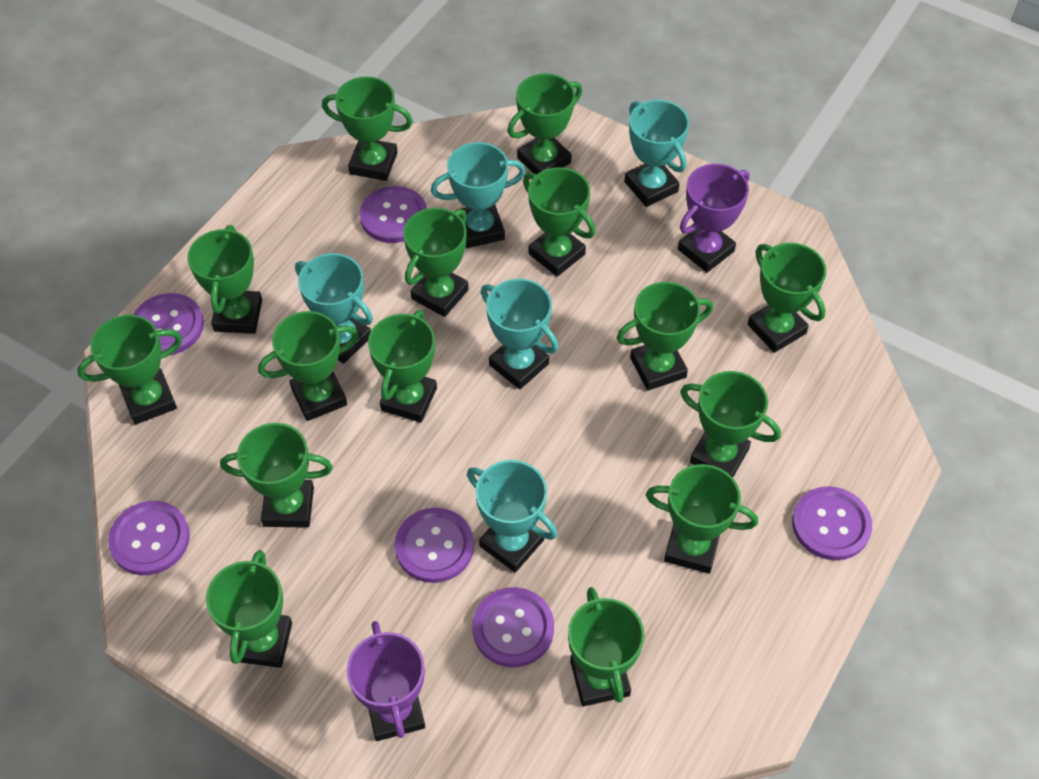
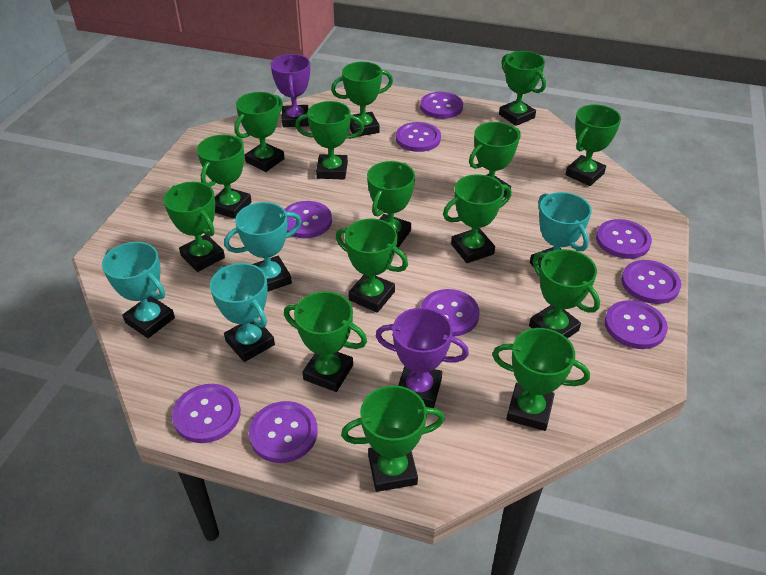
purple button: [108,501,190,575] [133,293,204,355] [360,186,427,243] [395,508,474,583] [473,587,554,667] [792,486,872,560] = 6 -> [172,384,241,443] [249,401,318,463] [284,201,332,238] [396,122,441,152] [420,92,463,119] [421,289,479,336] [596,219,652,259] [605,300,668,349] [621,260,681,304] = 9
turquoise trophy: [295,253,373,364] [431,142,526,248] [467,460,557,572] [481,279,559,389] [624,100,689,207] = 5 -> [102,242,175,338] [210,263,275,362] [224,202,302,292] [530,192,592,267] = 4

